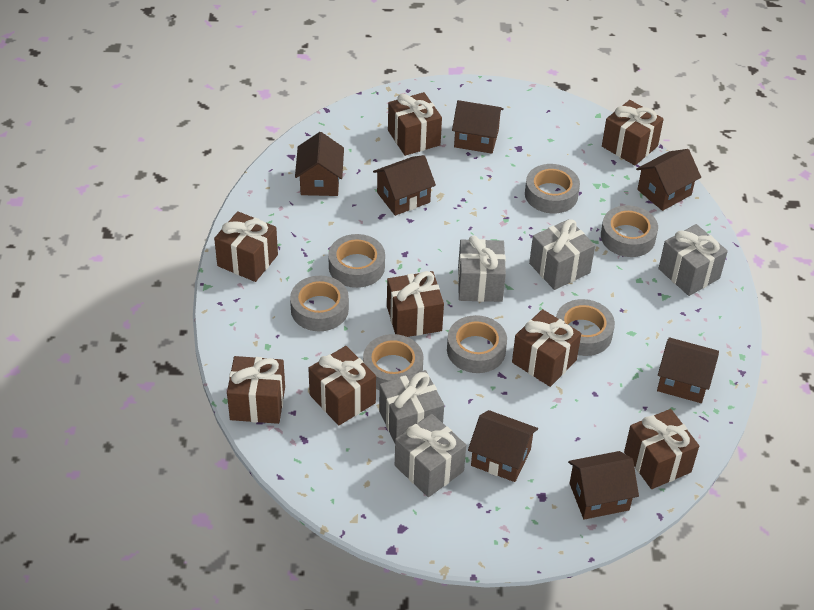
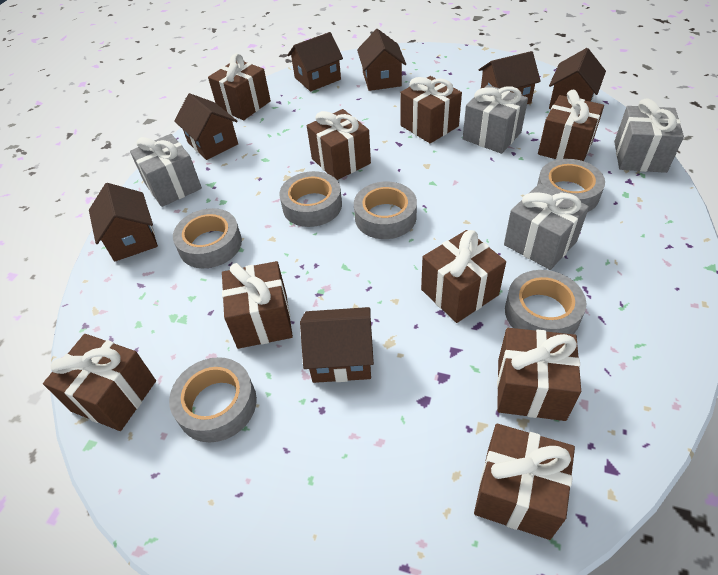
brown gift: [214,211,278,282] [227,356,285,424] [308,346,376,425] [387,271,444,337] [388,92,442,156] [512,309,581,387] [602,100,664,165] [624,409,699,489] = 8 -> [43,334,156,431] [208,54,271,120] [222,261,293,349] [307,109,371,180] [400,76,462,143] [421,230,506,323] [474,424,575,540] [497,328,581,421] [538,90,604,161] = 9
grey gift: [379,370,444,443] [395,414,466,497] [458,235,506,302] [529,219,595,290] [658,224,728,296] = 5 -> [130,134,202,207] [463,85,528,154] [504,183,589,270] [614,98,684,173] = 4
grey tape: [290,276,349,331] [328,234,385,288] [363,334,423,390] [447,315,507,373] [525,164,580,214] [556,299,615,356] [601,205,658,257] = 7 -> [169,357,257,443] [173,208,242,268] [279,171,342,227] [354,182,417,239] [505,270,586,334] [537,159,605,212] = 6

